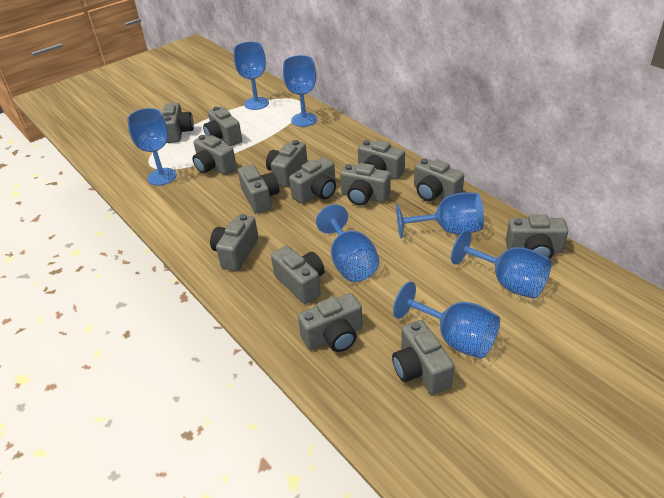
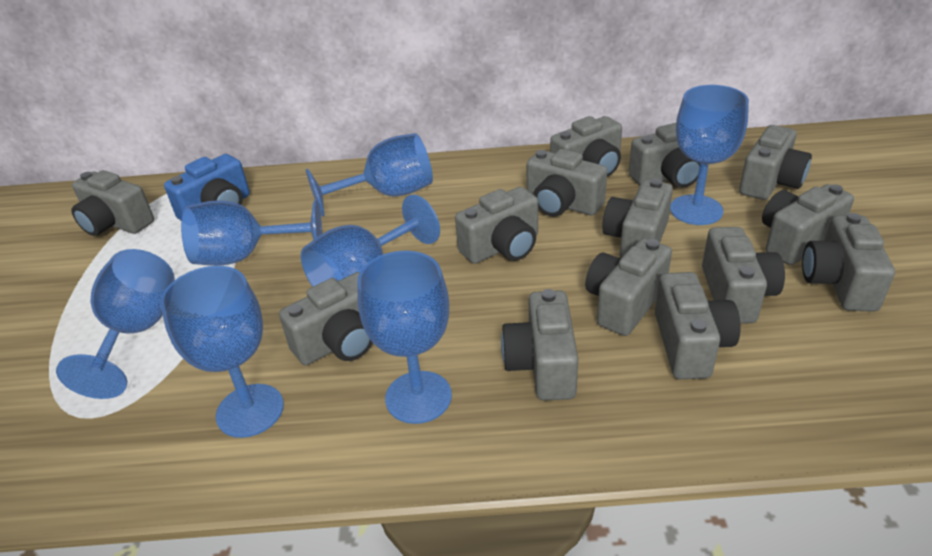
blue camera: none = 0 -> [164,154,250,220] = 1

